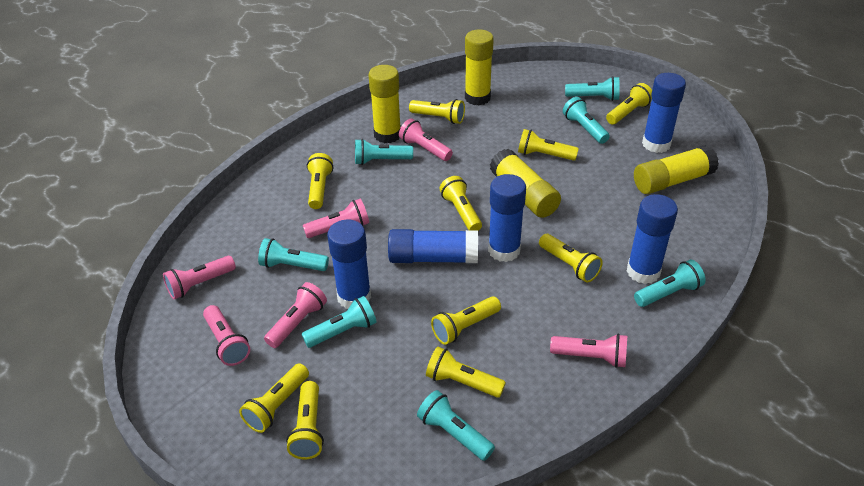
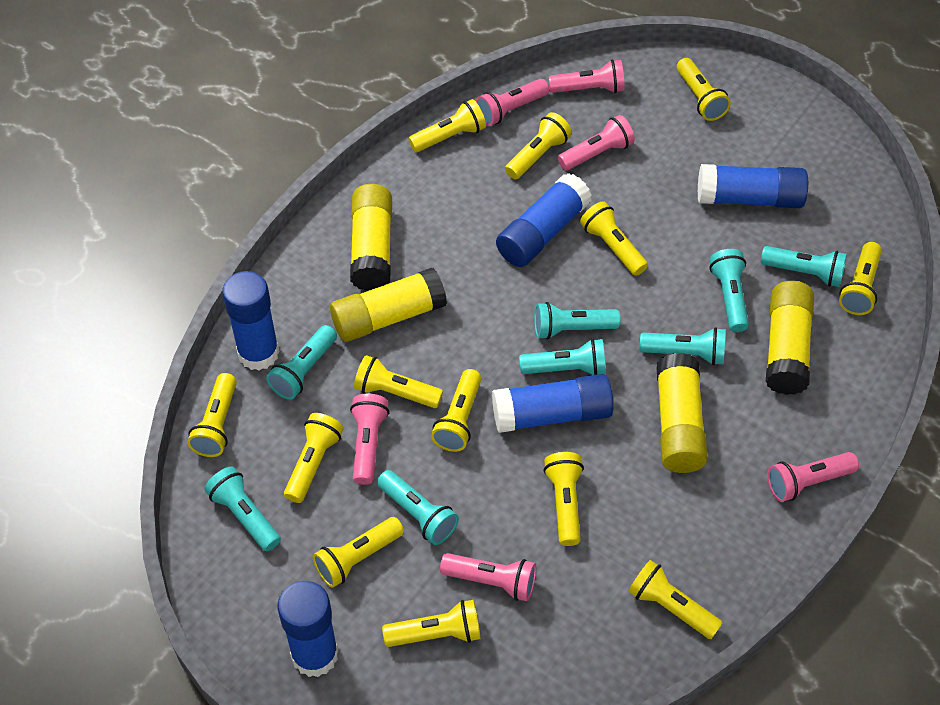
turquoise flashlight: [258,238,329,271] [302,296,376,348] [355,139,413,165] [417,390,495,461] [563,97,610,144] [565,76,620,101] [634,260,706,307] = 7 -> [204,466,281,551] [266,325,337,400] [377,470,459,545] [519,339,606,375] [534,302,621,340] [640,327,726,365] [709,249,749,332] [761,246,847,287] = 8
yellow flashlight: [239,363,309,433] [286,381,324,459] [307,153,333,209] [409,99,465,124] [426,347,506,398] [431,296,501,345] [439,176,482,231] [518,129,579,161] [539,234,603,282] [606,83,652,125] = 10 -> [187,373,237,457] [284,413,344,503] [313,517,404,588] [354,355,443,408] [382,600,481,647] [408,99,486,152] [431,369,481,452] [505,112,572,180] [544,452,584,546] [580,201,648,276] [628,560,722,639] [677,58,731,121] [839,242,882,315] = 13

